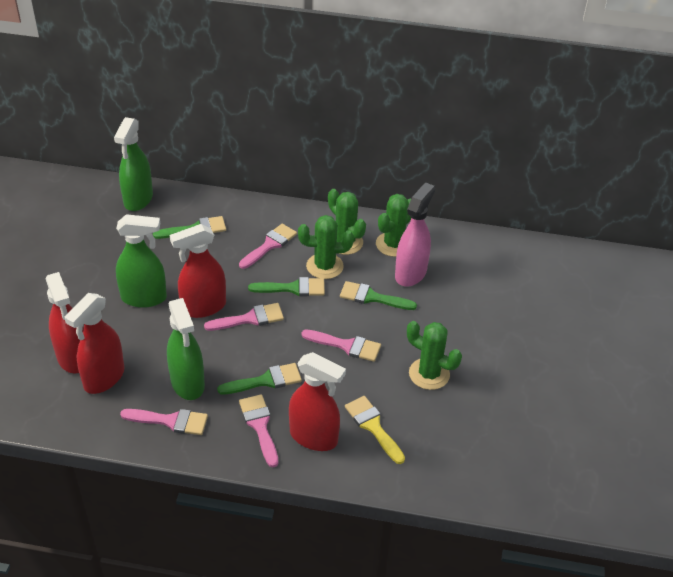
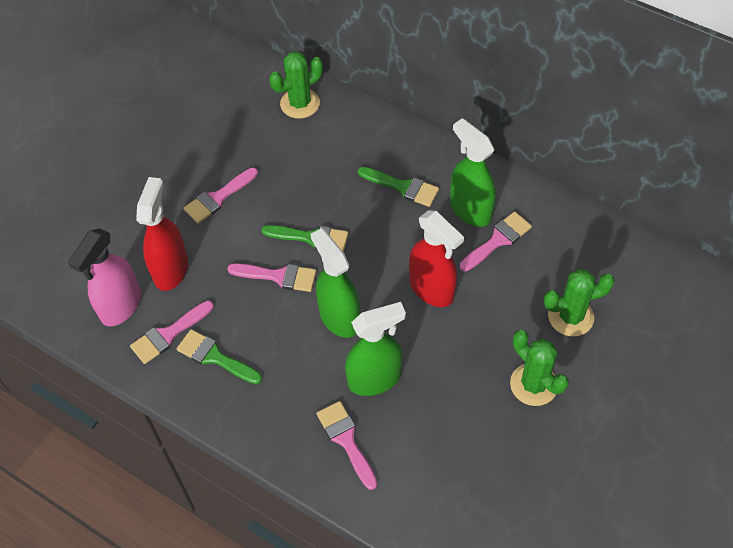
green brush: [153,216,226,239] [217,363,302,395] [248,277,325,296] [340,281,417,310] = 4 -> [176,329,262,384] [261,225,348,252] [358,167,439,207] = 3
green cactus: [298,215,354,279] [328,189,366,255] [376,194,411,257] [407,321,462,390] = 4 -> [269,51,323,119] [510,330,569,406] [544,269,615,337] = 3
red spray bottle: [45,272,84,373] [64,293,125,394] [170,224,226,318] [289,352,346,451] = 4 -> [136,177,188,291] [409,211,464,307] = 2
yellow brush: [345,396,405,464] = 1 -> none = 0

